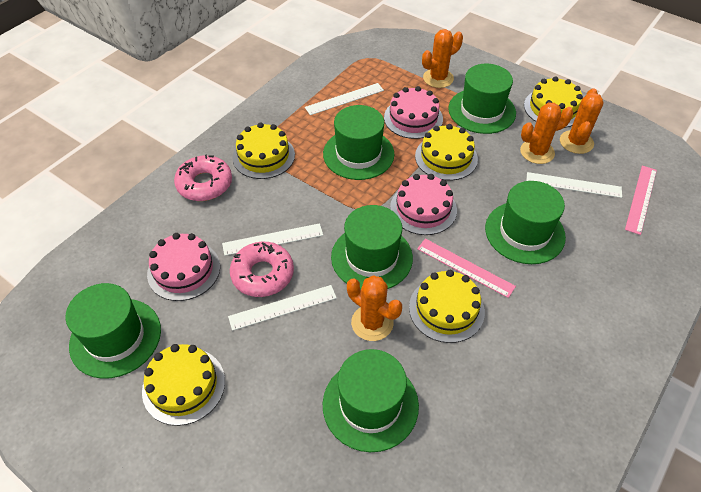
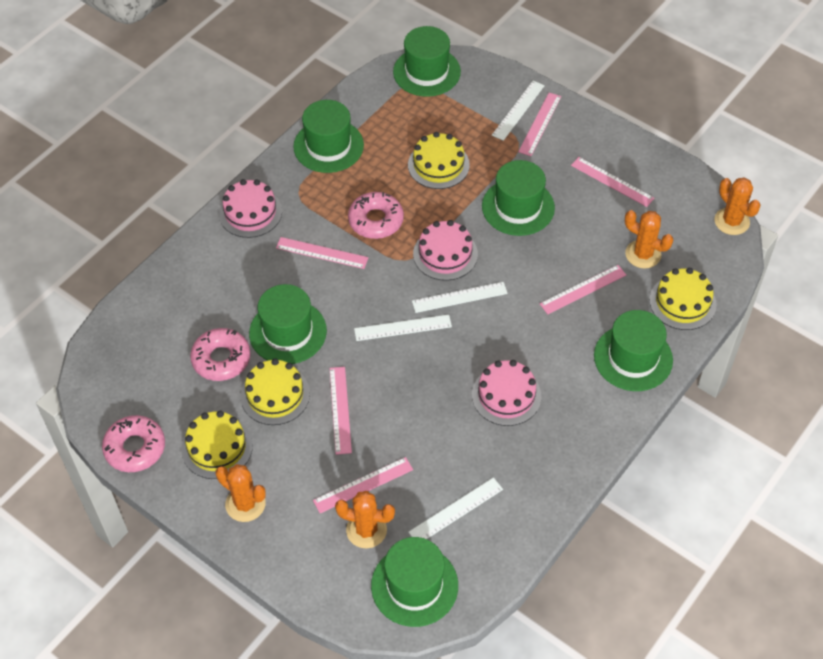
pink donut: [174,154,232,201] [230,242,294,297] = 2 -> [102,415,165,472] [190,328,251,381] [348,192,404,239] = 3
pink ruler: [417,239,516,298] [625,166,657,235] = 2 -> [276,237,369,269] [313,457,413,513] [329,367,352,455] [518,93,561,156] [540,265,626,314] [571,157,654,207] = 6
yellow cake: [142,344,225,426] [232,122,295,179] [409,270,485,343] [415,124,478,181] [524,76,583,128] = 5 -> [181,411,253,479] [241,358,310,425] [408,132,470,189] [649,268,717,330] = 4

